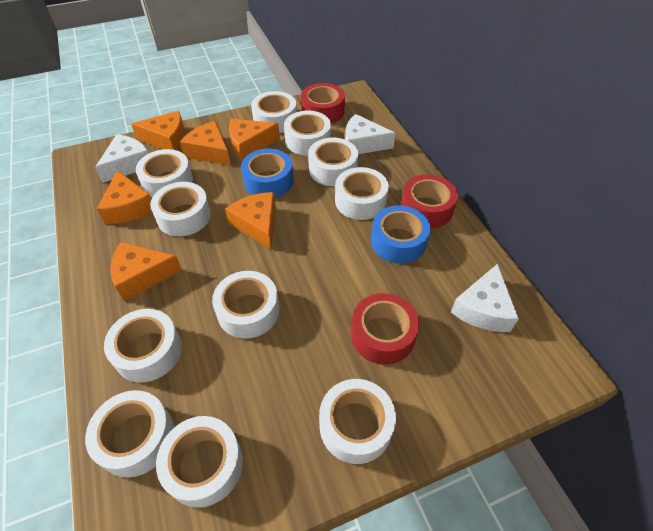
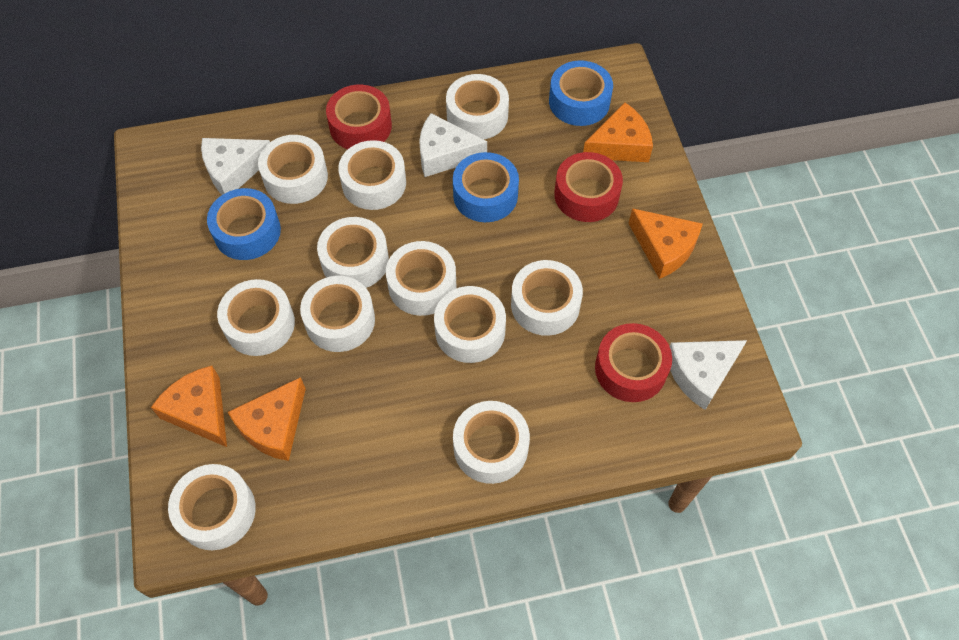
blue tape: [241,149,293,198] [371,205,430,264] = 2 -> [207,188,281,260] [453,152,519,222] [549,60,613,126] = 3
orange cheese: [97,170,152,224] [110,242,182,301] [131,111,185,151] [180,121,231,165] [225,192,276,249] [229,118,280,161] = 6 -> [151,366,227,447] [228,377,306,461] [583,102,653,162] [628,208,703,279] = 4

